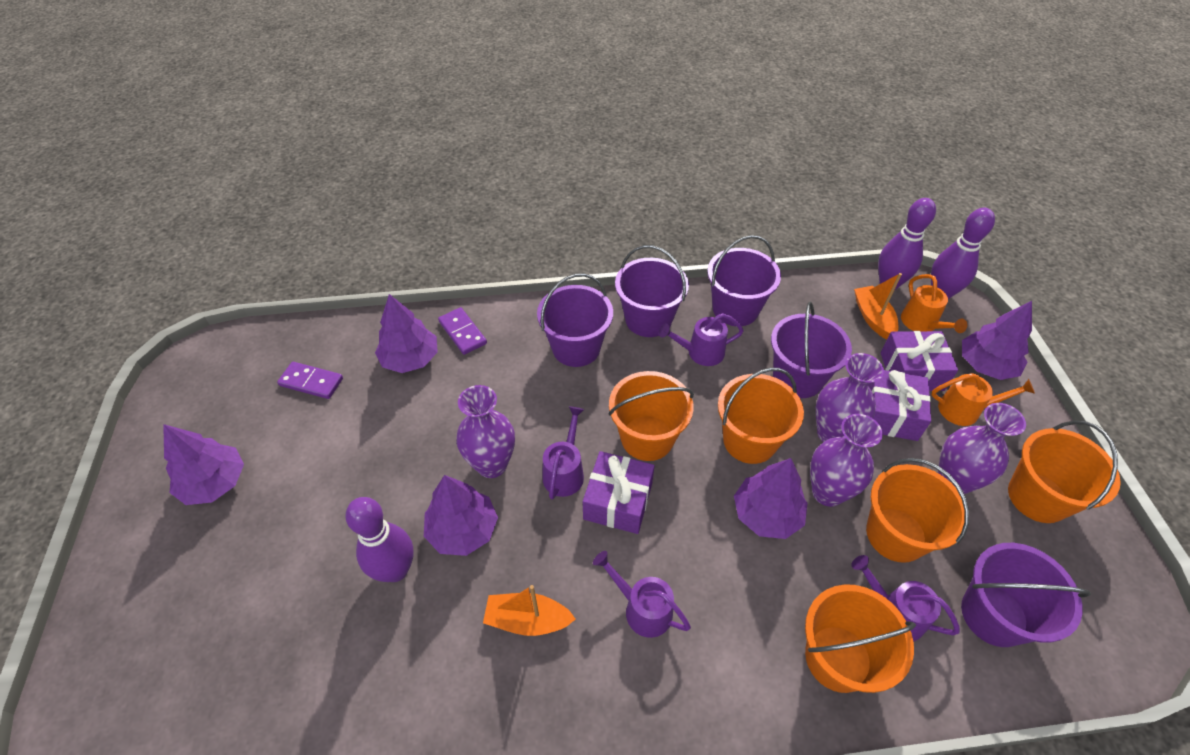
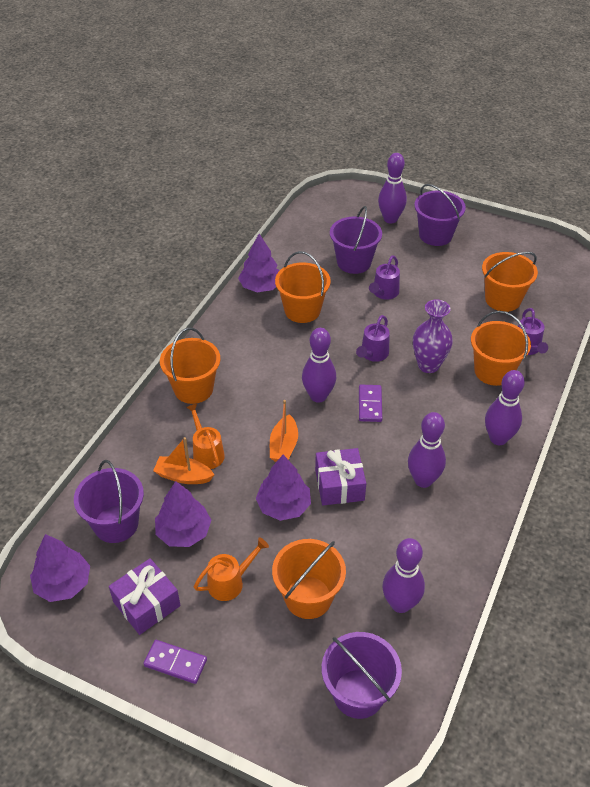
purple bowling pin: [345,497,413,582] [878,198,936,290] [931,208,995,299] = 3 -> [302,328,336,403] [378,153,407,223] [382,538,425,613] [408,412,446,488] [485,370,525,445] = 5
purple bucket: [537,273,613,367] [615,245,689,337] [707,235,781,326] [771,302,852,398] [961,543,1091,647] = 5 -> [74,460,144,543] [322,632,402,719] [330,206,382,274] [414,184,466,246] = 4
purple gift: [583,451,655,534] [867,370,931,441] [881,331,958,391] = 3 -> [109,558,180,635] [315,448,366,505] = 2
purple tree: [163,424,244,505] [375,294,438,373] [424,475,498,556] [734,458,808,539] [962,301,1032,380] = 5 -> [30,534,90,602] [155,481,211,547] [238,234,280,292] [256,455,311,521] = 4
purple vase: [456,385,515,478] [810,414,883,507] [816,353,884,442] [938,403,1026,494] = 4 -> [413,299,453,373] = 1
purple watering can: [543,406,584,500] [593,551,691,638] [659,313,744,366] [851,555,960,641] = 4 -> [356,315,390,362] [369,255,400,300] [518,308,548,355] = 3

